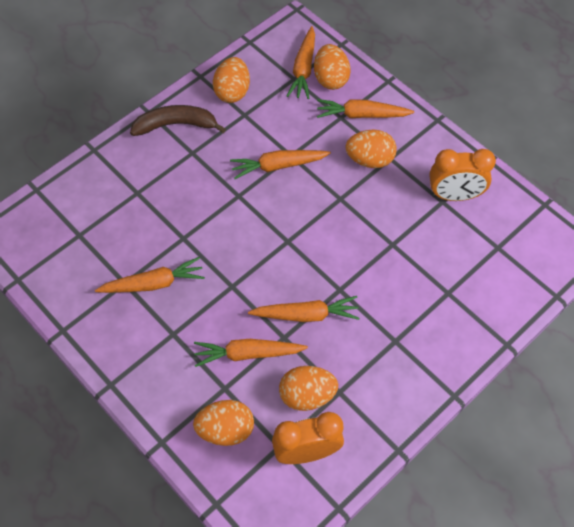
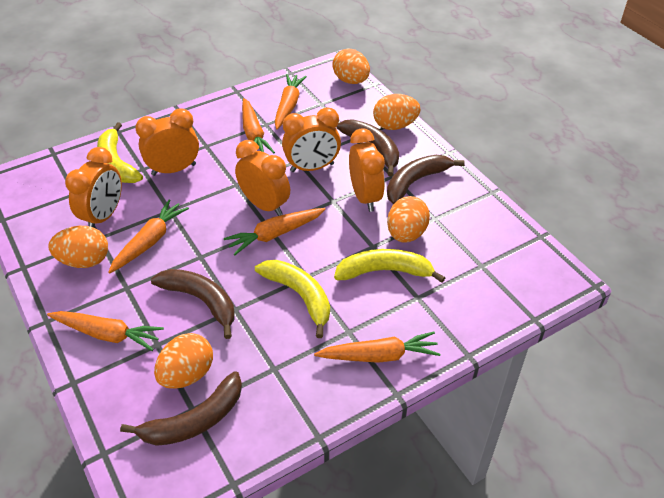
brown banana: [130,105,226,136] = 1 -> [120,371,242,446] [151,269,235,339] [337,119,399,176] [387,155,465,204] = 4
orange clock: [272,412,344,464] [429,149,496,201] = 2 -> [65,147,122,227] [135,108,199,176] [235,140,290,216] [282,107,341,172] [349,129,385,212] = 5
yellow banana: none = 0 -> [97,122,143,183] [255,260,330,338] [334,249,445,283] = 3

